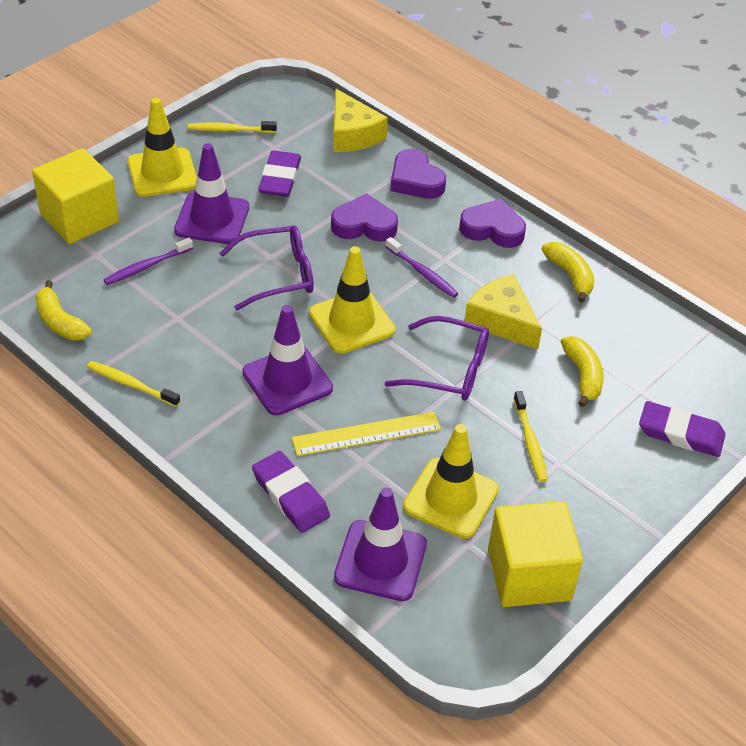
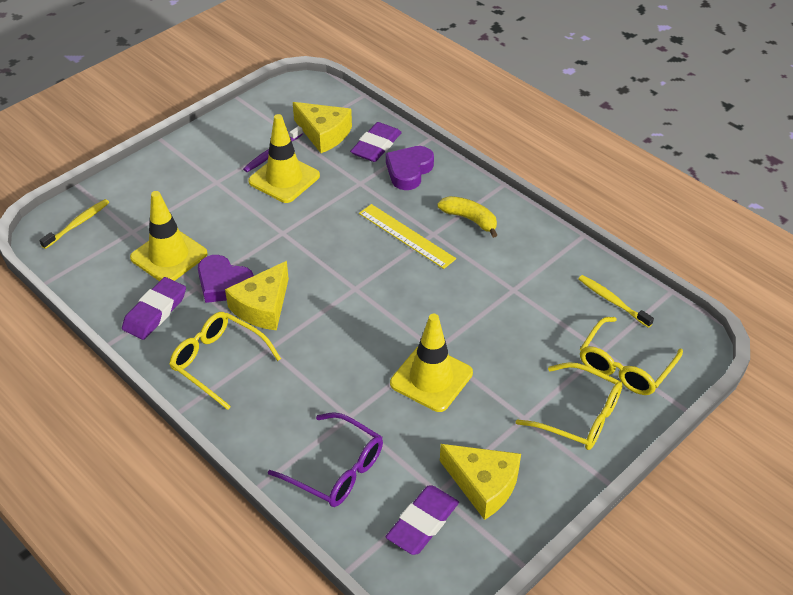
purple glasses: [219,225,314,310] [385,316,489,401] = 2 -> [268,412,383,507] = 1
purple heart: [331,194,398,242] [390,149,446,199] [459,199,526,248] = 3 -> [198,255,254,303] [386,146,434,190] = 2
purple toothbrush: [103,238,193,285] [385,237,459,298] = 2 -> [243,126,303,172] = 1
purple traffic cone: [174,143,249,244] [242,305,333,416] [334,487,427,601] = 3 -> none = 0
yellow banana: [35,280,92,341] [542,242,594,303] [561,336,604,407] = 3 -> [437,196,497,238] = 1
yellow cheese: [333,88,388,152] [464,274,542,349] = 2 -> [225,261,289,330] [293,102,352,153] [440,444,521,520] = 3
yellow cube: [32,148,119,244] [488,501,583,607] = 2 -> none = 0
yellow glasses: none = 0 -> [169,312,281,410] [516,362,623,450] [580,317,683,395] = 3
yellow toothbrush: [87,361,180,407] [188,121,277,133] [513,391,548,482] = 3 -> [39,199,109,249] [579,275,654,328] = 2

